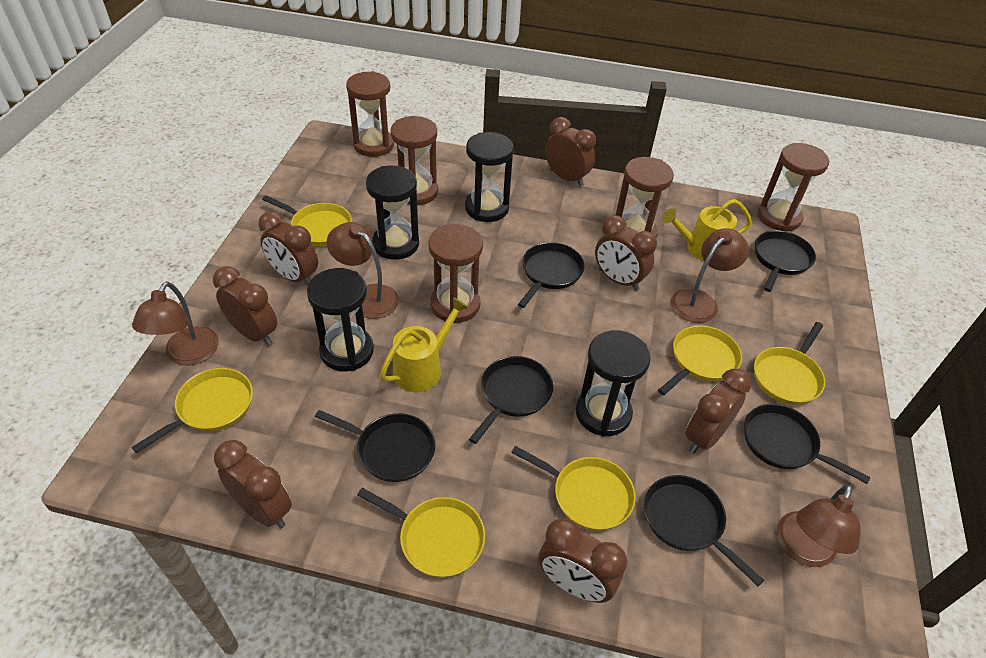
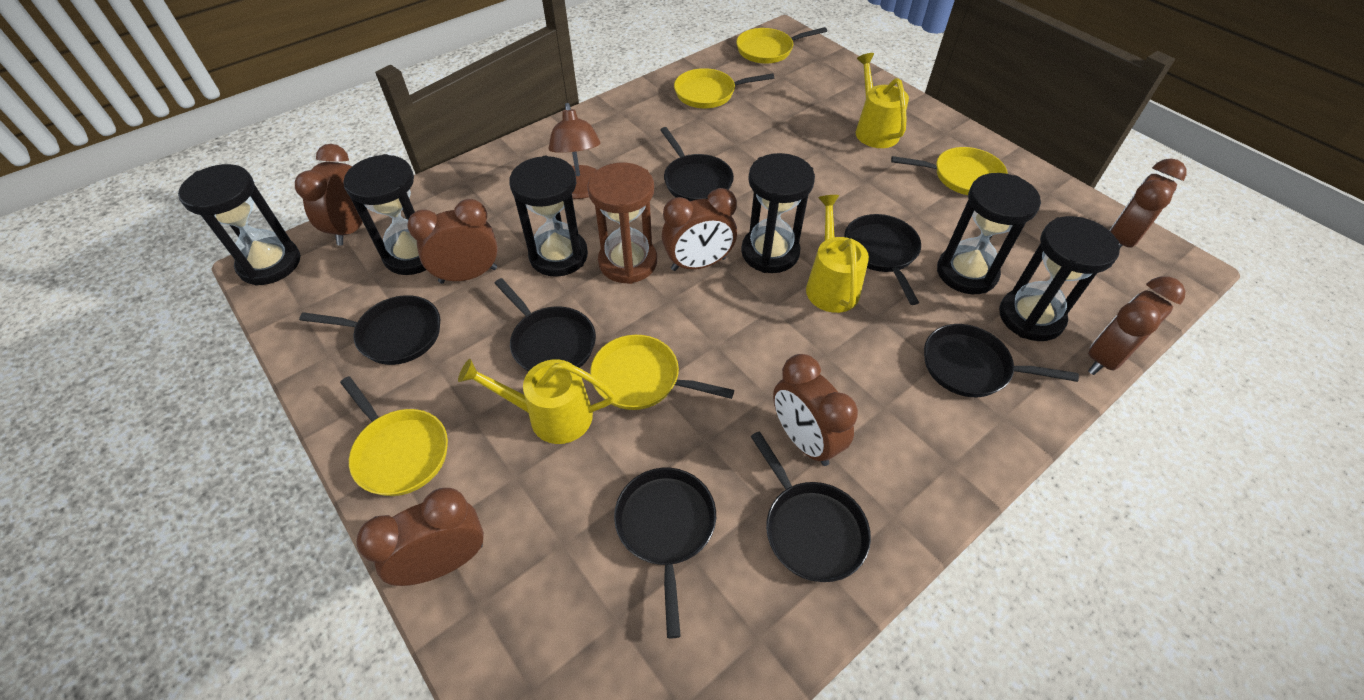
black hourglass: [307,268,374,371] [366,165,419,260] [465,132,514,222] [576,330,651,437] = 4 -> [178,164,301,286] [344,154,426,275] [509,156,588,277] [741,153,815,273] [937,173,1041,294] [999,216,1120,341] = 6
black pan: [315,410,435,482] [469,356,553,444] [518,242,585,308] [644,475,764,586] [744,404,871,484] [755,230,816,292] = 6 -> [299,295,440,365] [494,278,596,372] [614,468,716,638] [660,127,734,201] [750,431,871,582] [844,214,921,305] [924,324,1079,397] = 7
brown hourglass: [346,71,394,157] [391,116,438,205] [428,224,483,323] [616,157,674,238] [758,143,829,231] = 5 -> [587,163,657,284] = 1
brown lamp: [132,281,219,365] [327,222,399,319] [671,228,749,323] [777,485,861,567] = 4 -> [548,103,601,199] = 1
yellow pan: [132,368,253,453] [262,195,352,246] [357,488,485,578] [511,446,636,531] [658,325,742,395] [754,322,825,405] = 6 -> [340,376,448,496] [590,335,734,410] [674,68,774,108] [736,27,827,64] [891,147,1008,195] = 5
yellow watering can: [380,297,469,392] [662,199,752,261] = 2 -> [458,359,615,444] [806,195,869,313] [856,53,909,148] = 3

